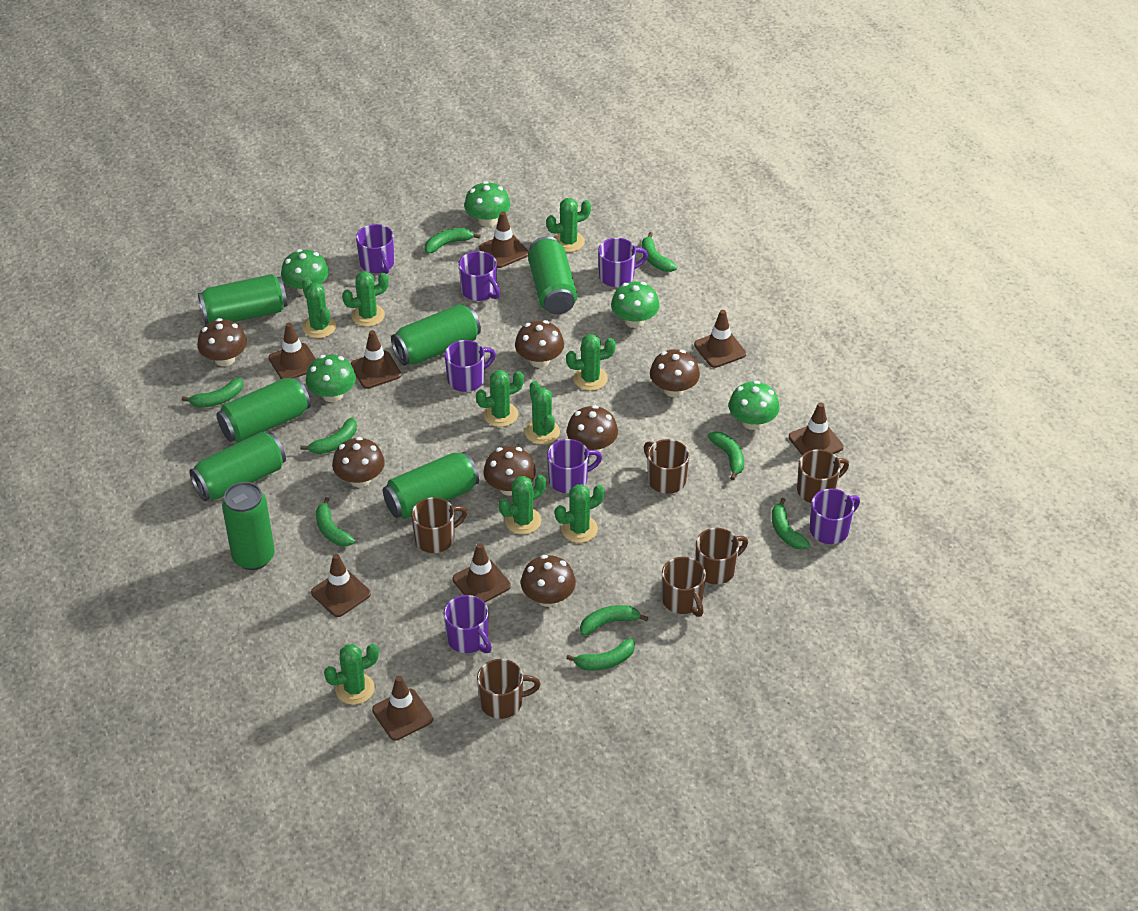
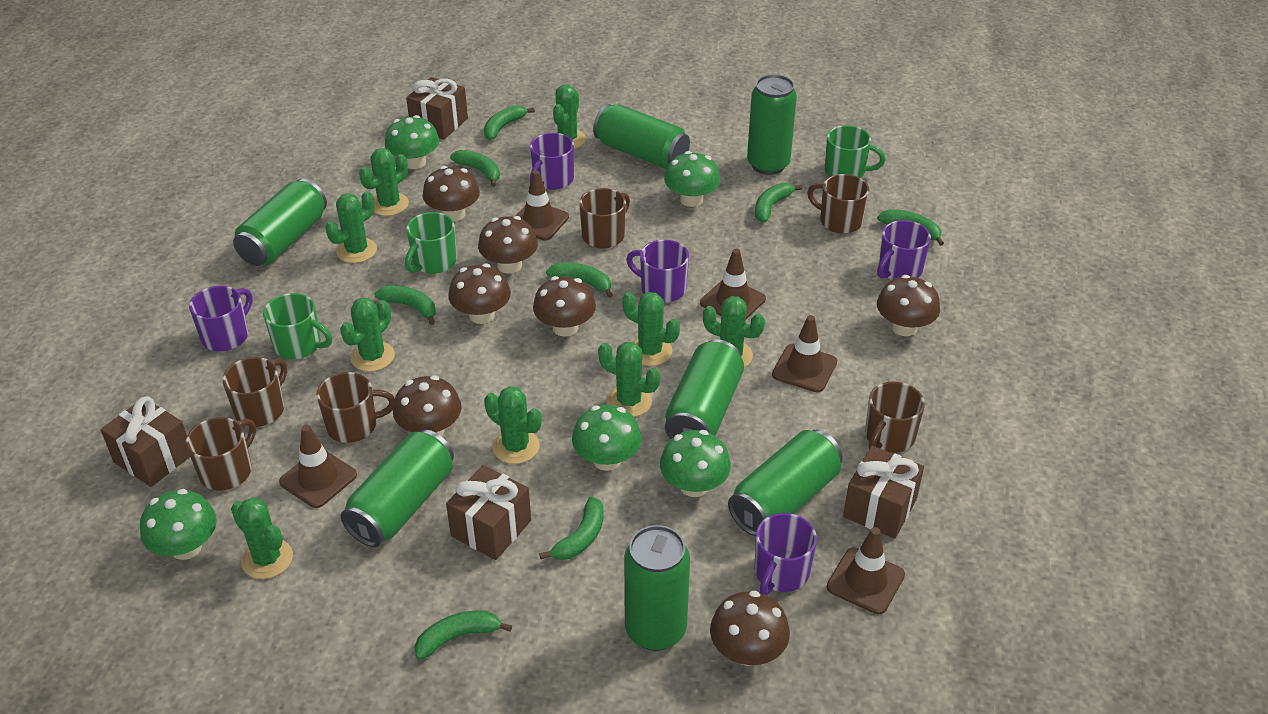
brown gift: none = 0 -> [101,396,190,487] [406,77,468,140] [446,465,531,560] [843,446,924,539] = 4
brown traffic cone: [269,323,316,379] [311,554,371,617] [351,330,401,389] [372,676,433,741] [453,543,511,602] [479,211,529,268] [694,310,746,368] [789,402,844,455] = 8 -> [279,425,357,508] [516,170,569,241] [700,249,766,319] [772,315,837,392] [827,527,905,614] = 5
green banana: [182,377,243,408] [300,418,357,454] [316,497,355,546] [425,228,481,254] [566,638,635,671] [580,605,648,636] [642,232,677,272] [708,431,744,480] [772,498,810,550] = 9 -> [374,285,436,325] [414,610,512,660] [450,150,500,187] [484,105,535,140] [539,496,604,560] [546,262,613,298] [755,183,803,223] [877,209,944,246] = 8
green mug: none = 0 -> [263,293,332,359] [405,212,457,274] [825,125,886,178] = 3
purple mug: [356,224,394,274] [444,595,492,653] [445,340,496,392] [459,251,500,301] [547,439,602,493] [598,238,648,287] [810,489,860,544] = 7 -> [189,286,253,351] [530,133,574,190] [626,240,689,303] [755,513,817,595] [877,220,931,280] = 5

